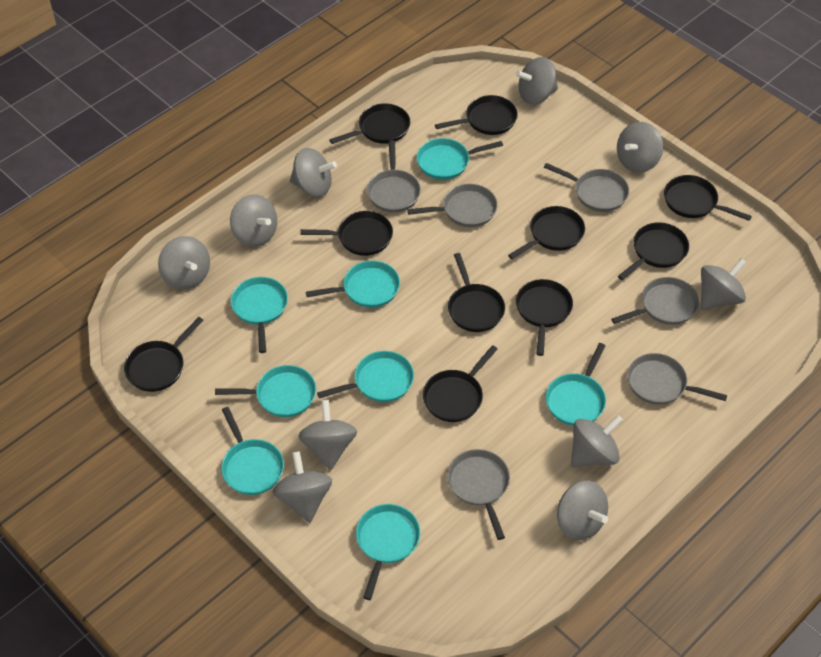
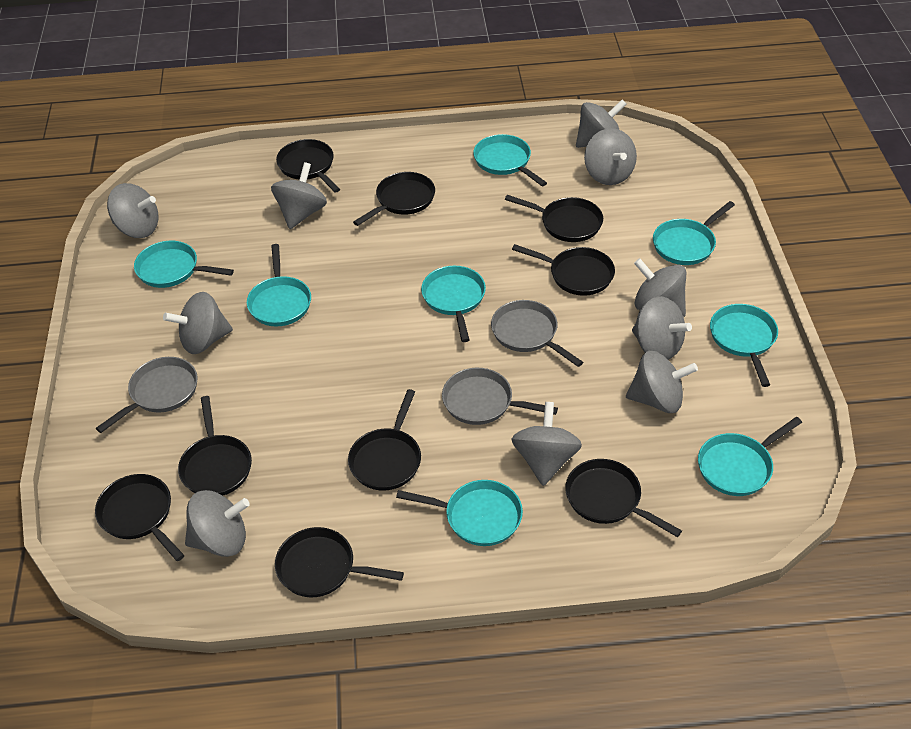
black pan: [124,317,204,392] [300,211,393,256] [330,103,410,144] [423,345,498,422] [435,95,518,135] [448,253,505,332] [508,206,585,259] [516,279,573,356] [618,222,689,280] [664,175,752,221] = 10 -> [95,474,185,561] [178,396,252,496] [275,527,404,597] [276,139,340,193] [348,389,421,491] [353,172,435,226] [505,195,603,242] [512,244,615,296] [565,459,682,537] = 9
grey pan: [367,140,421,213] [407,184,497,227] [447,449,510,540] [544,163,629,212] [611,277,699,325] [627,353,727,405] = 6 -> [96,357,198,433] [442,368,558,425] [491,300,583,367] = 3

